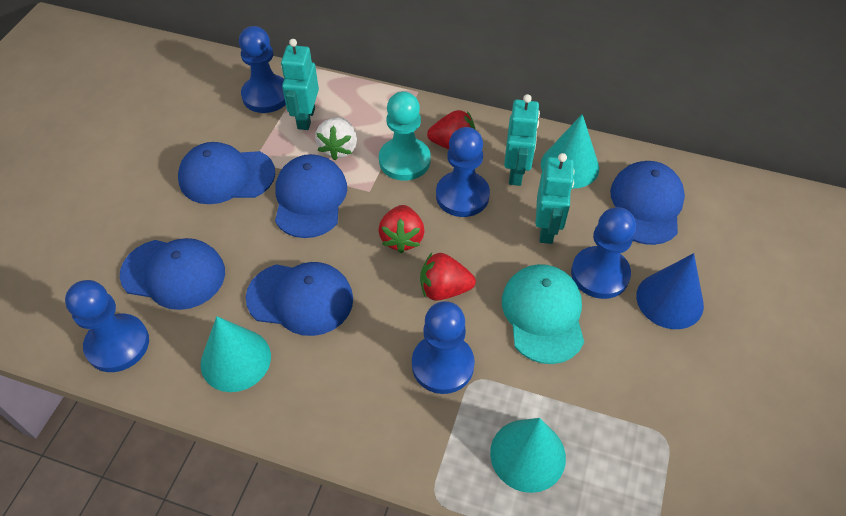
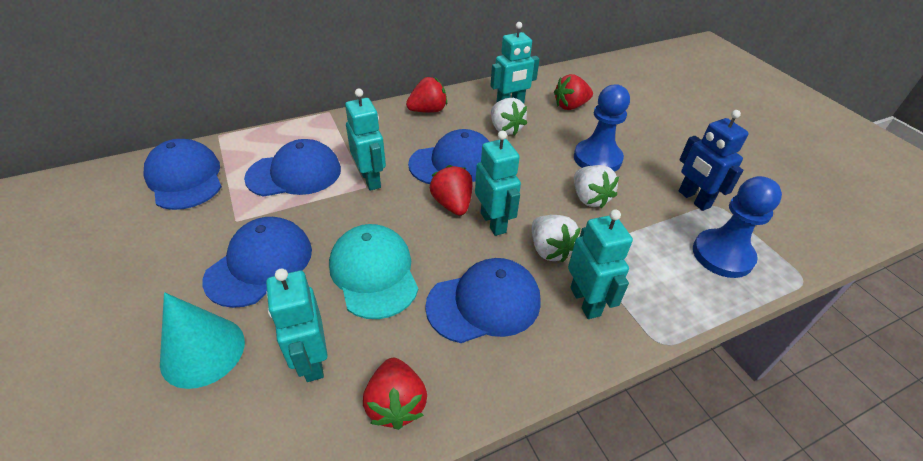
blue cone: [636,253,704,329] = 1 -> none = 0
blue pawn: [65,280,149,372] [239,26,286,113] [412,301,475,394] [436,127,490,217] [571,207,636,299] = 5 -> [574,84,630,172] [693,176,782,278] = 2
blue robot: none = 0 -> [679,110,749,211] = 1
red strawberry: [378,205,424,253] [420,253,476,301] [427,110,476,149] = 3 -> [363,358,427,430] [406,77,447,113] [430,165,472,216] [554,74,593,110] = 4
turquoise cone: [201,316,271,392] [490,418,566,493] [541,114,599,188] = 3 -> [160,292,245,389] = 1
turquoise pawn: [379,91,431,181] = 1 -> none = 0
turquoise robot: [281,39,319,130] [504,94,540,186] [536,153,575,244] = 3 -> [266,268,328,382] [345,88,386,191] [475,130,521,236] [490,22,540,104] [568,209,633,319] = 5
white strawberry: [315,117,357,160] = 1 -> [491,98,527,135] [532,215,580,263] [574,165,619,208] = 3

